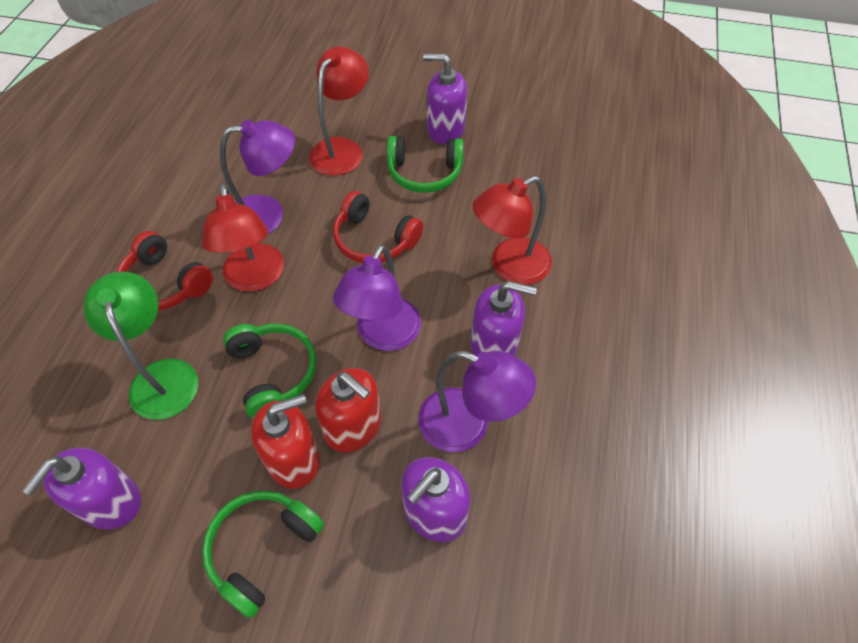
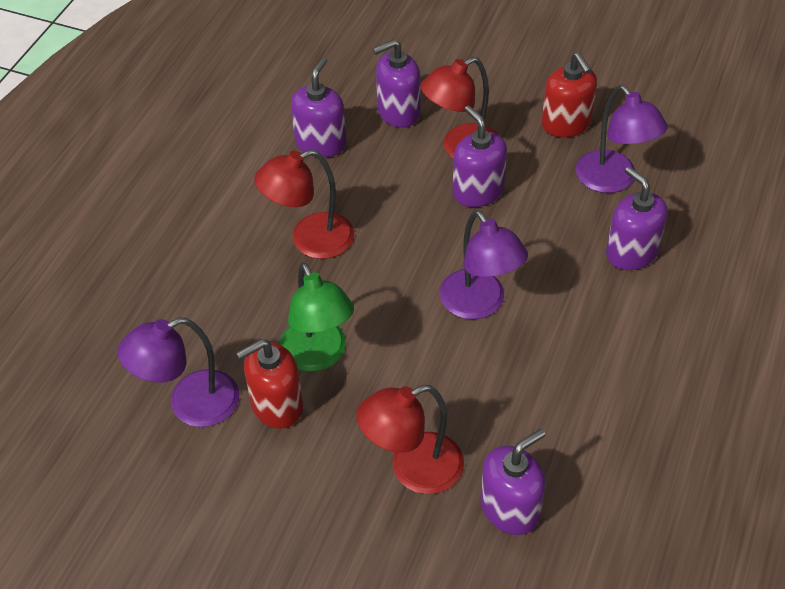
green headphones: [202,491,324,618] [223,324,317,418] [387,136,464,193] = 3 -> none = 0
purple soap dispenser: [22,448,141,529] [401,457,470,542] [423,54,467,144] [470,281,537,356] = 4 -> [291,57,346,158] [373,39,420,127] [452,105,507,207] [480,429,546,535] [606,166,668,270] = 5
red headphones: [117,231,213,311] [333,191,423,263] = 2 -> none = 0

